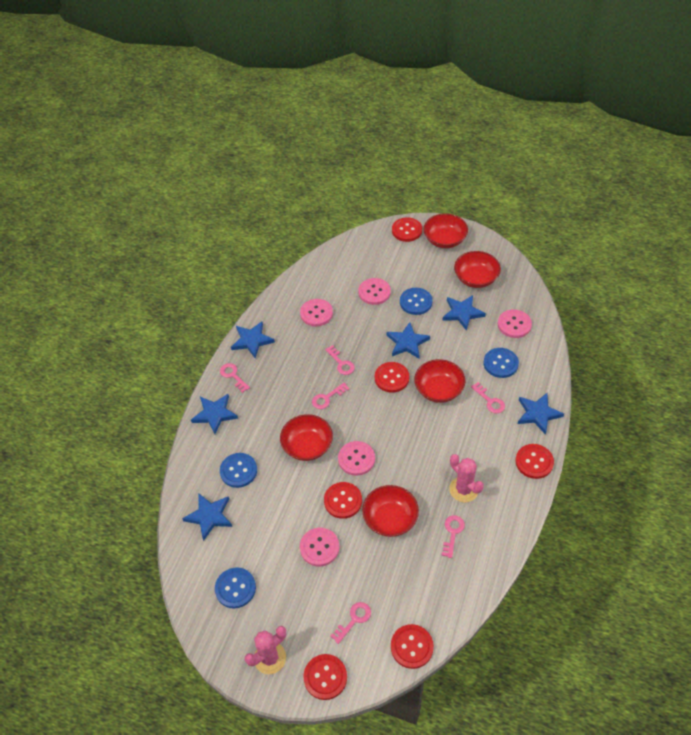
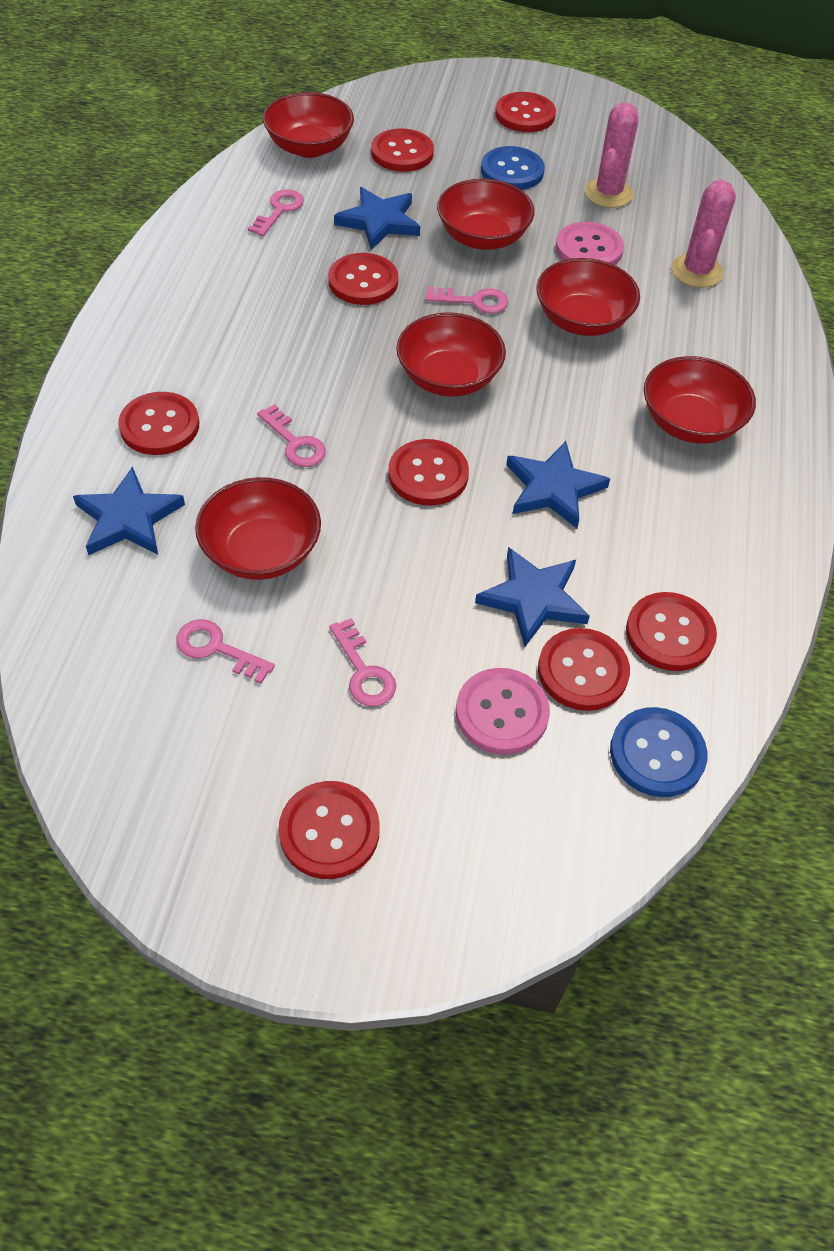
blue button: [215,568,256,608] [220,453,257,488] [400,288,433,315] [484,348,519,378] = 4 -> [481,146,545,190] [610,707,707,797] = 2
blue star: [182,494,232,541] [191,394,238,434] [231,322,275,358] [386,322,430,359] [442,295,486,331] [518,393,564,435] = 6 -> [73,466,185,555] [334,187,420,250] [475,547,590,647] [506,441,610,528] = 4
pink button: [300,299,333,326] [300,528,339,566] [338,441,375,476] [358,278,391,305] [498,310,532,338] = 5 -> [456,668,550,755] [555,222,624,265] = 2
pink key: [220,363,250,393] [312,383,349,409] [325,345,355,375] [330,602,371,644] [442,515,465,558] [471,382,505,413] = 6 -> [176,619,275,684] [248,189,304,236] [257,404,326,467] [329,618,396,706] [426,286,508,314] = 5
red bowl: [280,414,333,461] [362,485,419,537] [414,359,465,403] [424,213,468,248] [454,251,501,288] = 5 -> [195,477,321,580] [263,92,354,158] [396,312,506,397] [437,179,535,250] [536,258,640,336] [644,356,756,444] = 6
red button: [303,654,347,700] [324,482,362,519] [375,362,409,393] [391,624,434,669] [392,217,422,242] [515,444,554,479] = 6 -> [118,392,199,455] [278,781,380,879] [328,253,398,305] [371,128,434,172] [388,439,469,506] [495,92,556,132] [538,628,630,711] [626,592,717,671] = 8

